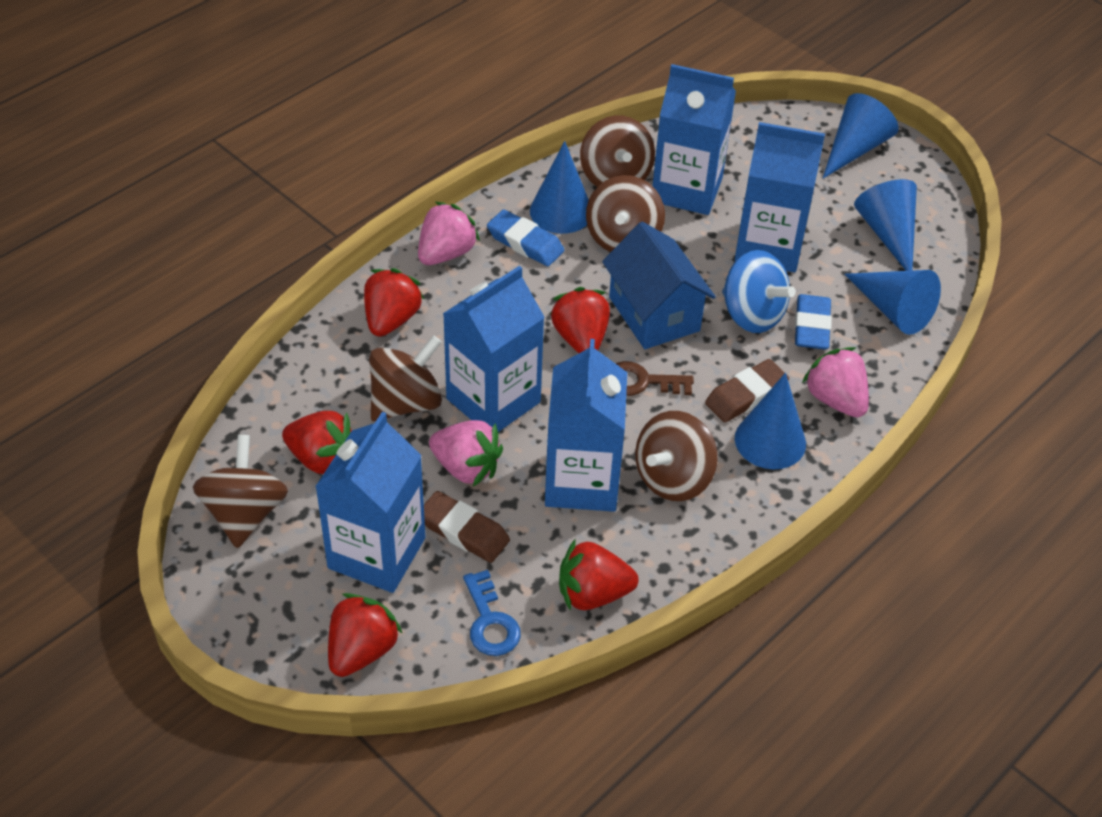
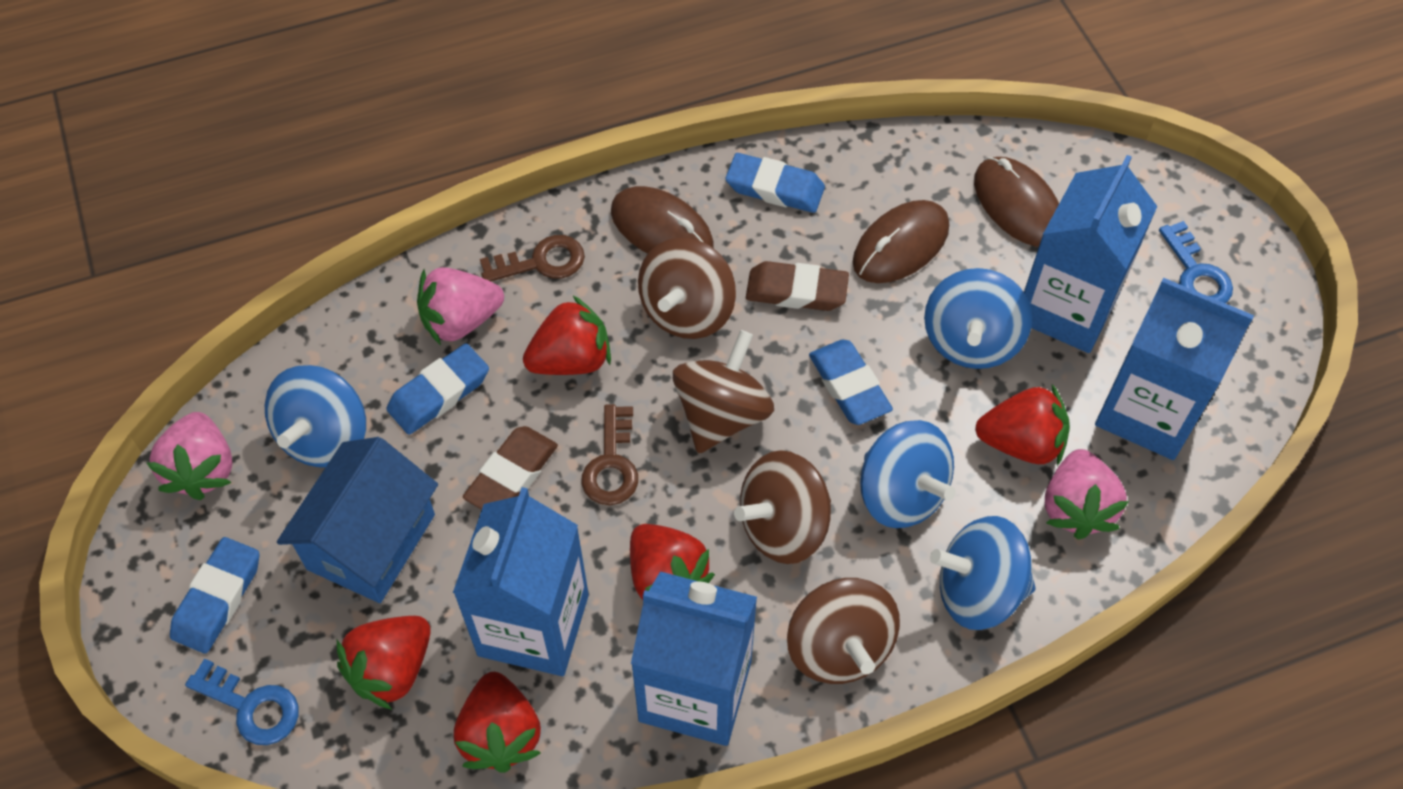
blue carton: [315,412,425,593] [443,266,545,432] [545,339,627,512] [652,64,736,215] [735,122,825,272] = 5 -> [453,487,589,676] [631,571,757,746] [1024,155,1157,353] [1095,278,1254,460] = 4
blue cone: [530,141,589,234] [735,373,806,469] [823,93,899,178] [844,270,941,335] [854,179,917,271] = 5 -> none = 0
blue eraser: [487,209,564,266] [795,294,832,350] = 2 -> [170,537,260,654] [386,343,489,435] [725,153,825,213] [809,340,893,425] = 4
blue key: [463,570,521,656] = 1 -> [185,658,299,745] [1159,221,1233,303] = 2
blue spinning top: [722,250,796,333] = 1 -> [265,365,366,467] [860,420,956,528] [924,268,1032,369] [930,516,1036,630] = 4
brown key: [615,361,694,396] = 1 -> [480,235,585,281] [582,404,638,505] = 2
brown mouse: none = 0 -> [611,186,714,254] [853,200,949,283] [974,157,1059,247] = 3
brown spinning top: [193,435,288,548] [369,335,442,421] [580,115,655,187] [586,175,665,252] [635,411,718,501] = 5 -> [638,238,736,339] [673,330,774,454] [734,450,831,564] [787,578,900,684] = 4

